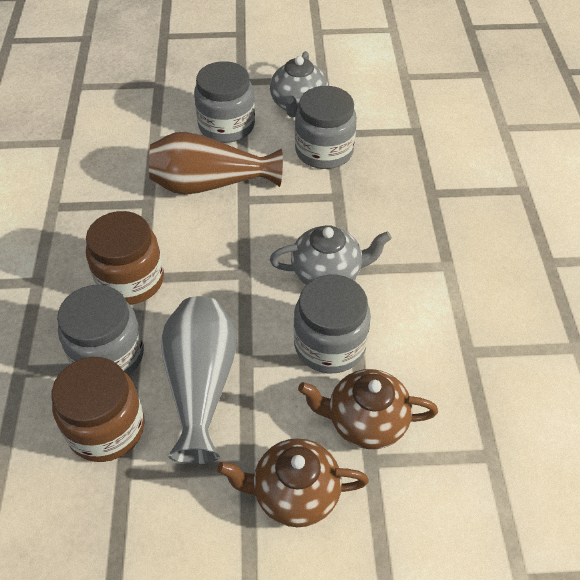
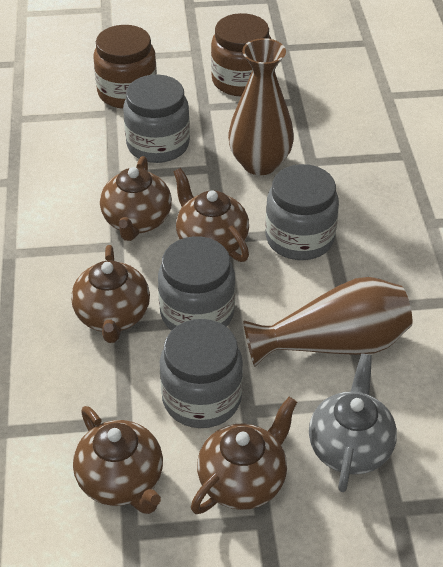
brown teapot: [217,438,369,527] [298,369,438,449] = 2 -> [71,245,150,343] [73,406,163,514] [100,156,172,241] [173,168,249,262] [191,397,297,514] = 5
brown vase: [149,132,283,195] = 1 -> [228,38,294,175] [243,277,412,367] = 2
grey teapot: [270,51,328,117] [270,225,392,284] = 2 -> [309,353,397,492] = 1
grey vase: [161,296,237,464] = 1 -> none = 0

